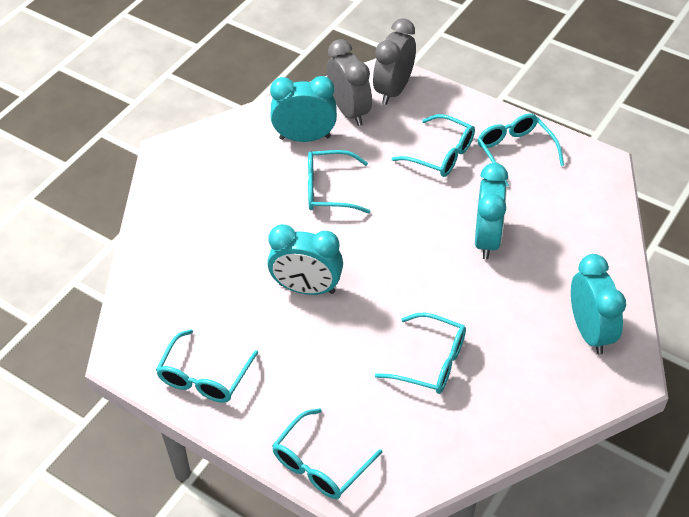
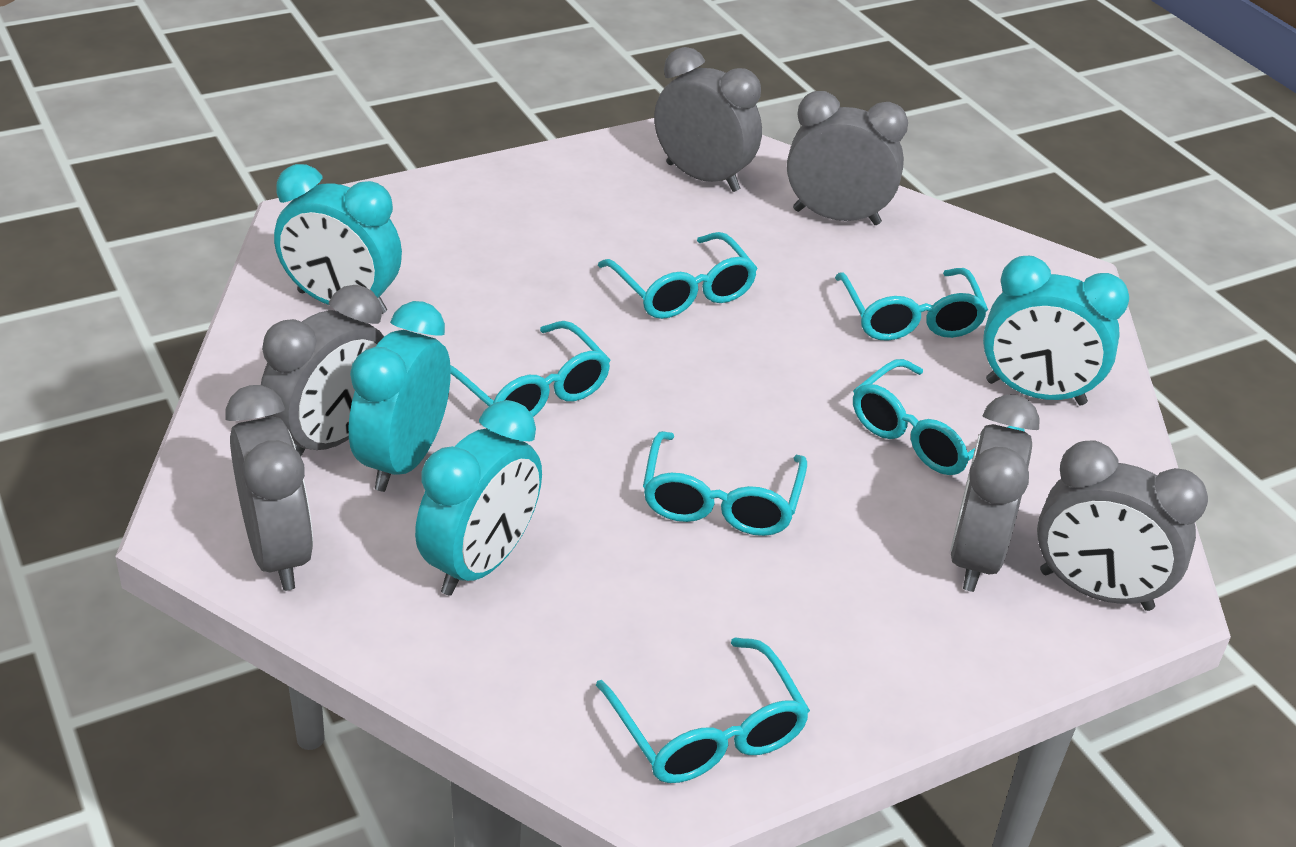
grey clock: [327,39,372,126] [373,18,416,105] = 2 -> [226,385,313,591] [261,285,384,456] [654,47,762,192] [787,91,908,225] [950,394,1040,592] [1037,441,1208,611] = 6

